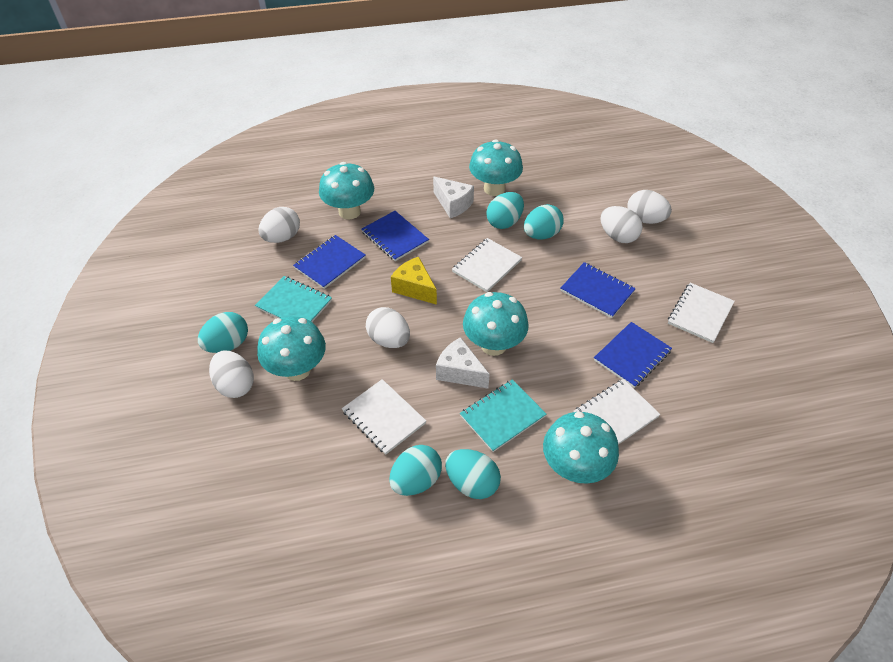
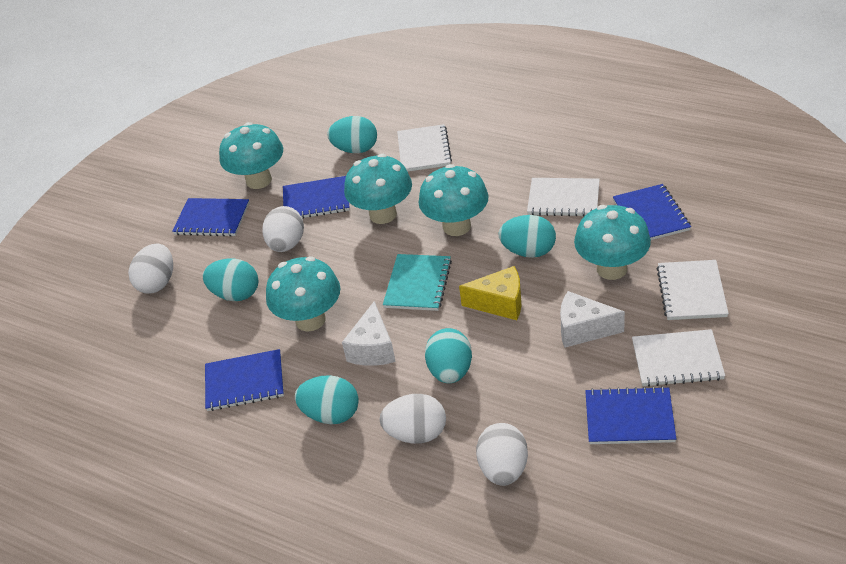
blue notebook: [293,235,366,289] [361,211,429,261] [560,262,636,318] [594,322,672,388] = 4 -> [172,198,249,237] [205,349,284,411] [283,176,350,219] [585,386,676,444] [613,184,691,240] = 5
turquoise notebook: [255,276,332,322] [460,379,546,452] = 2 -> [383,254,452,311] = 1
white egg: [209,351,254,398] [258,207,300,243] [366,307,410,348] [600,206,643,243] [627,190,672,224] = 5 -> [128,244,173,294] [262,206,304,252] [379,394,446,444] [476,423,528,486] = 4

